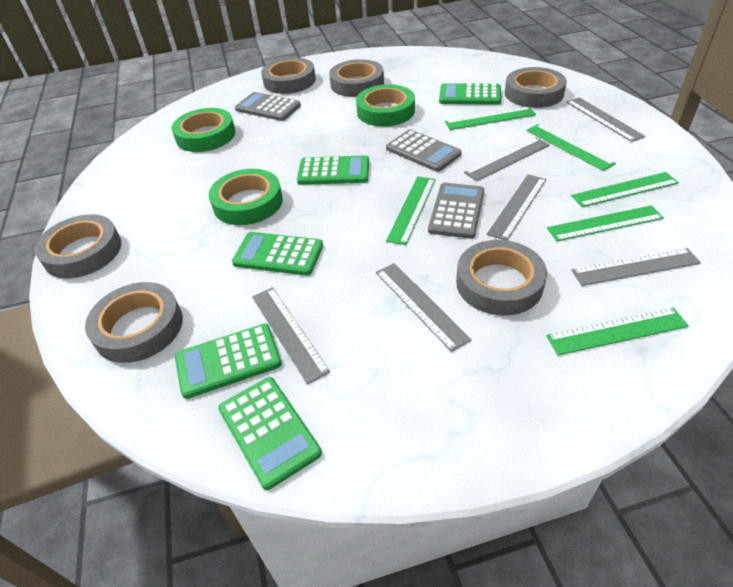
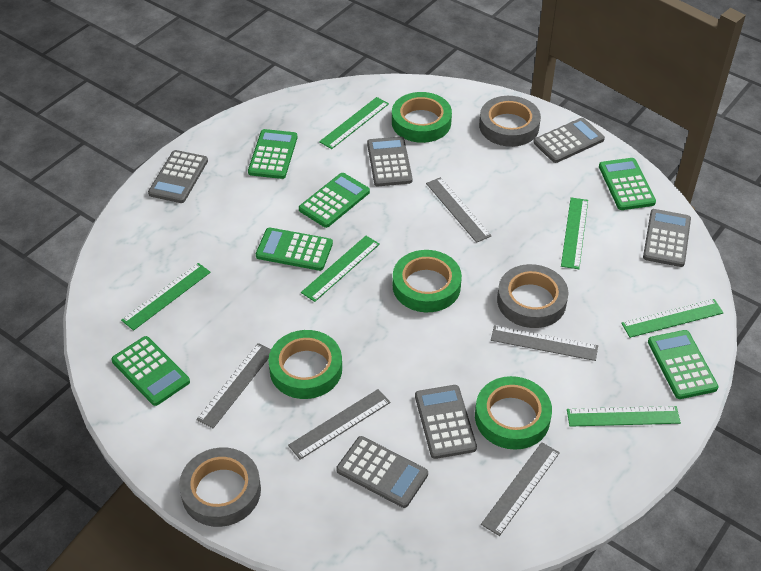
green calculator: [175,324,282,399] [218,377,322,490] [232,232,323,276] [297,155,369,185] [439,83,501,105] = 5 -> [111,336,190,406] [248,129,297,179] [256,228,333,271] [299,173,370,228] [599,158,656,210] [648,330,719,399] = 6
green tape: [172,108,236,152] [209,169,283,225] [356,84,415,126] = 3 -> [268,330,342,399] [392,92,452,143] [393,250,462,312] [475,376,552,450] = 4
grey calculator: [235,92,301,121] [386,130,462,172] [428,183,484,239] = 3 -> [148,150,208,203] [336,436,428,508] [367,137,413,186] [415,385,477,459] [533,118,605,163] [643,209,691,267] = 6
grey ruler: [252,287,330,384] [376,263,471,352] [464,137,550,181] [487,174,546,240] [566,97,645,142] [571,248,701,286] = 6 -> [196,343,271,428] [288,389,390,460] [426,177,492,243] [481,442,560,536] [491,325,598,361] = 5
grey tape: [35,214,121,278] [85,282,183,363] [261,57,316,94] [329,59,384,97] [456,240,547,316] [505,67,567,108] = 6 -> [179,447,261,527] [479,96,541,147] [497,264,569,328] = 3

